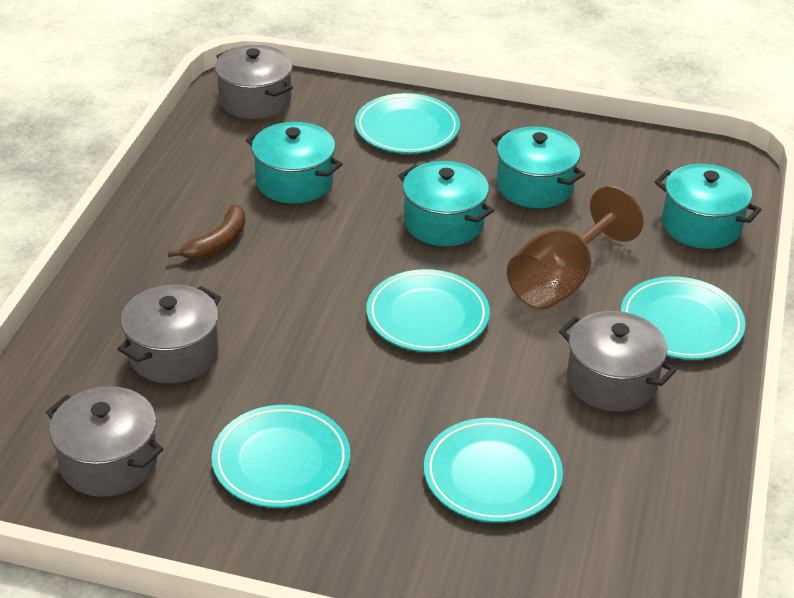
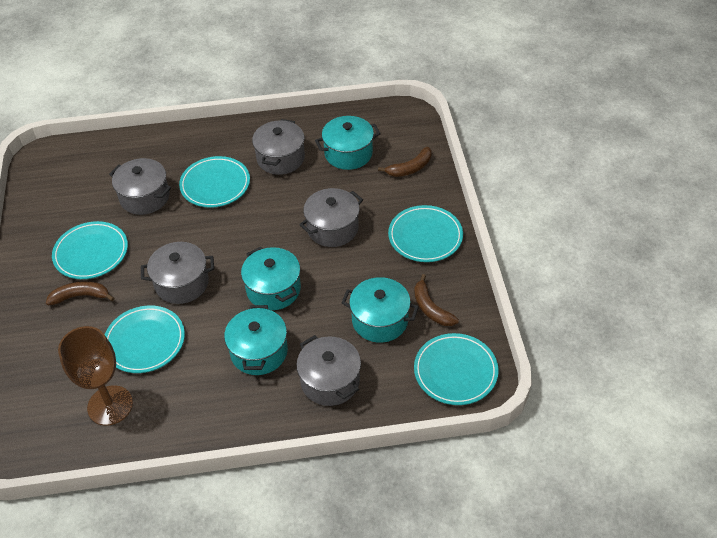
brown banana: [168,205,245,260] = 1 -> [46,281,114,305] [378,147,432,177] [414,274,459,326] = 3
grey pot: [46,386,163,497] [118,285,221,383] [215,45,293,119] [559,311,677,412] = 4 -> [109,158,171,215] [141,242,214,304] [252,119,305,175] [296,335,361,406] [299,188,363,247] = 5

